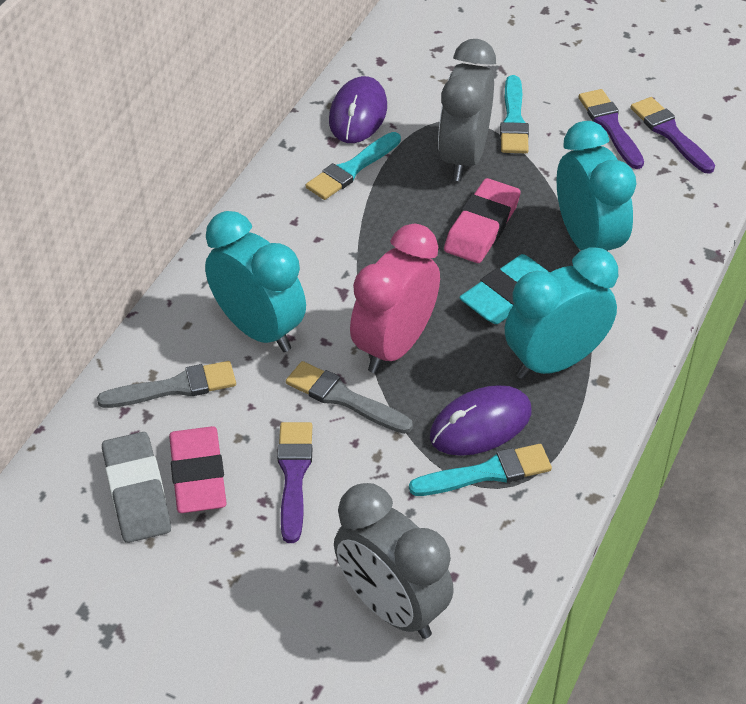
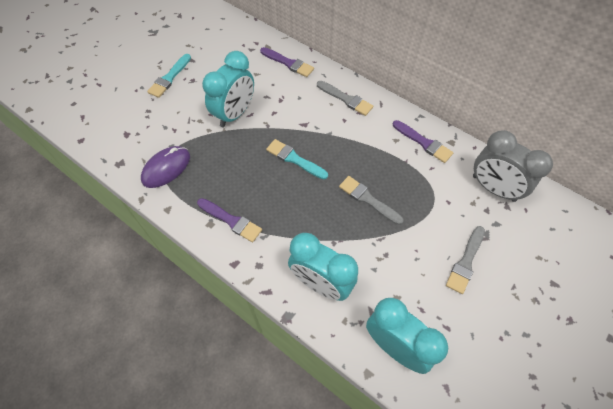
grey brush: [97,361,236,408] [286,361,413,434] = 2 -> [317,81,373,116] [339,176,404,225] [446,226,485,294] = 3
grey clock: [334,483,454,639] [438,39,496,181] = 2 -> [473,130,553,202] = 1
grey eraser: [102,432,171,543] = 1 -> none = 0
pink clock: [350,224,440,373] = 1 -> none = 0
pink eraser: [169,426,227,513] [444,178,521,263] = 2 -> none = 0
purple mouse: [329,76,387,143] [430,385,532,456] = 2 -> [141,146,190,188] = 1
turquoise brush: [306,132,401,200] [409,444,552,496] [500,75,529,153] = 3 -> [147,54,191,98] [266,139,328,179] = 2
turquoise eraser: [459,254,550,324] = 1 -> none = 0

